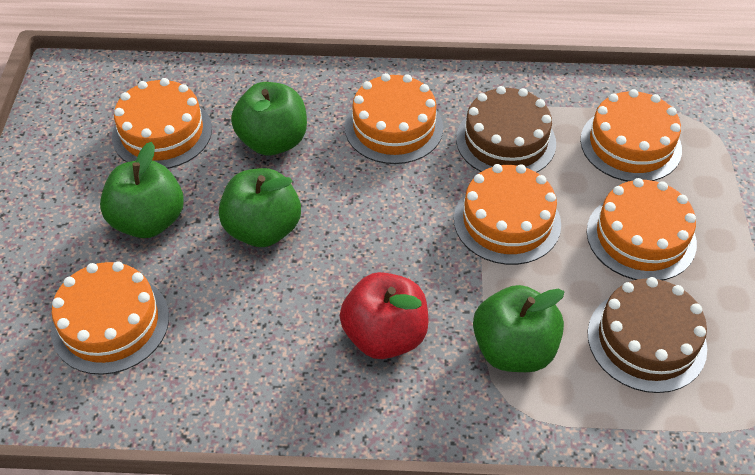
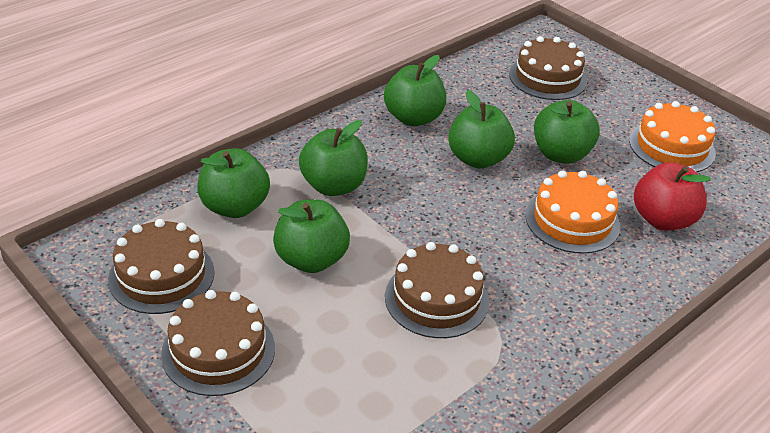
brown cake: [456,86,556,172] [588,277,707,393] = 2 -> [108,219,215,314] [161,290,275,396] [385,242,489,338] [509,36,587,100] = 4
green apple: [100,142,184,238] [219,168,301,247] [231,82,307,155] [473,285,564,372] = 4 -> [197,148,270,218] [273,199,350,273] [299,120,368,196] [384,55,446,126] [448,90,515,169] [534,100,600,164] = 6
orange cake: [51,261,169,375] [112,78,212,169] [345,73,443,164] [454,164,561,265] [580,89,682,182] [587,178,697,280] = 6 -> [525,170,620,254] [629,101,716,172] = 2

